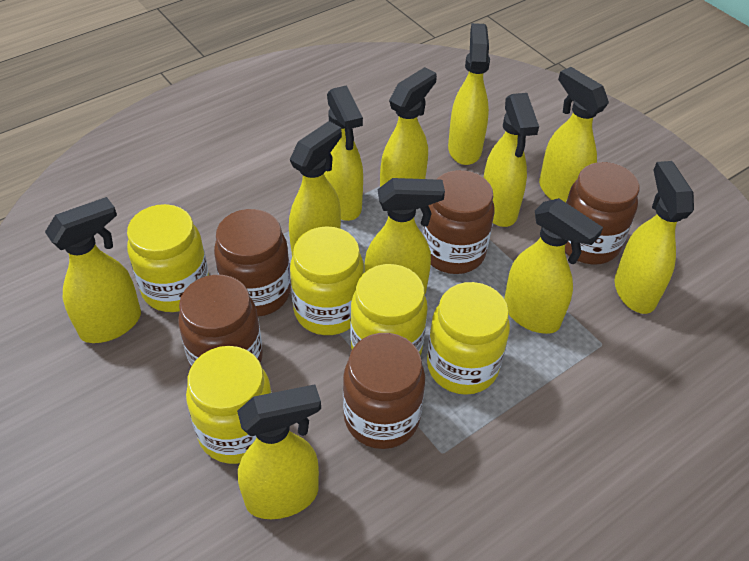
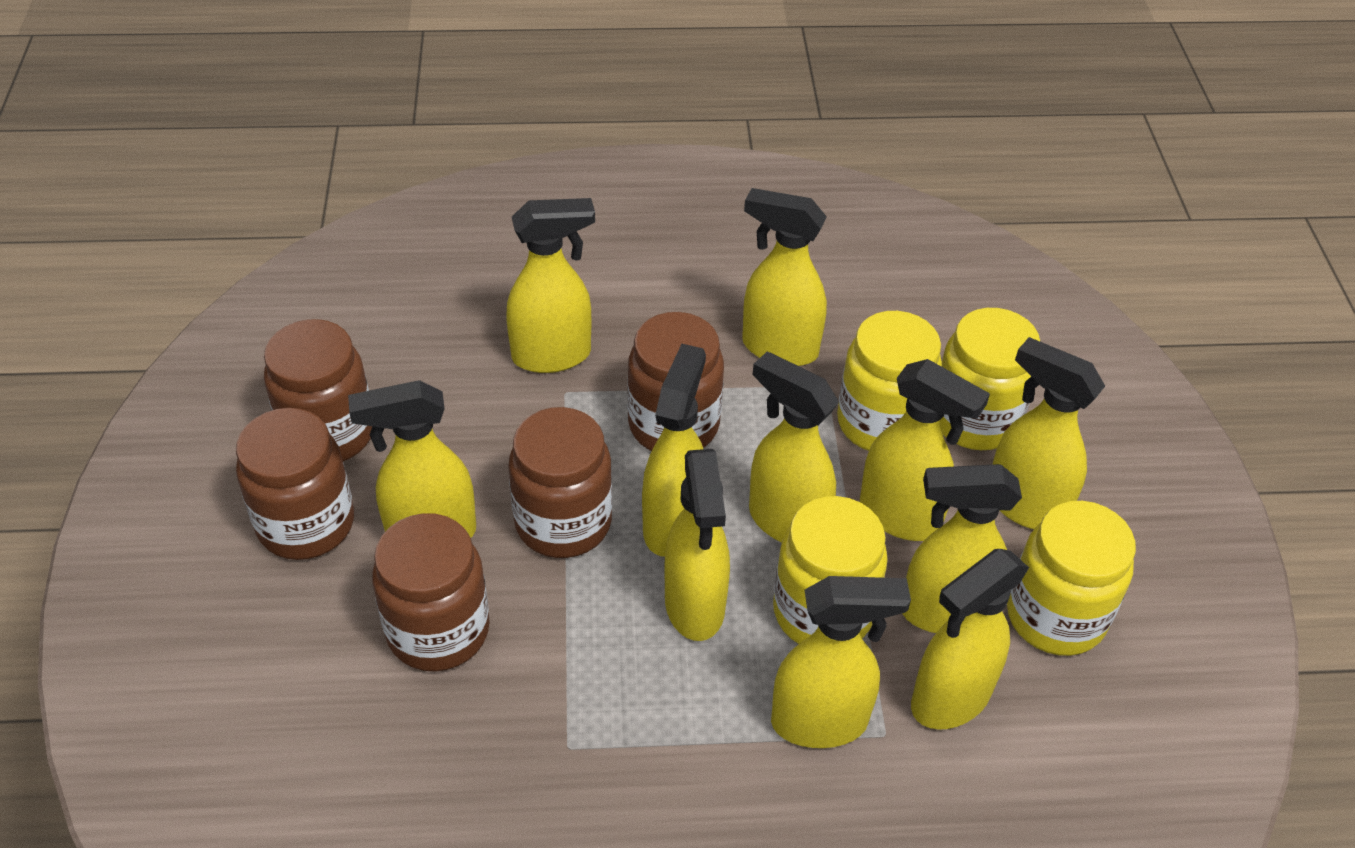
yellow jar: [127,204,209,312] [186,346,272,464] [290,226,364,335] [350,264,428,355] [427,282,510,395] = 5 -> [773,496,888,644] [837,311,942,451] [941,308,1040,450] [1007,501,1136,656] = 4

